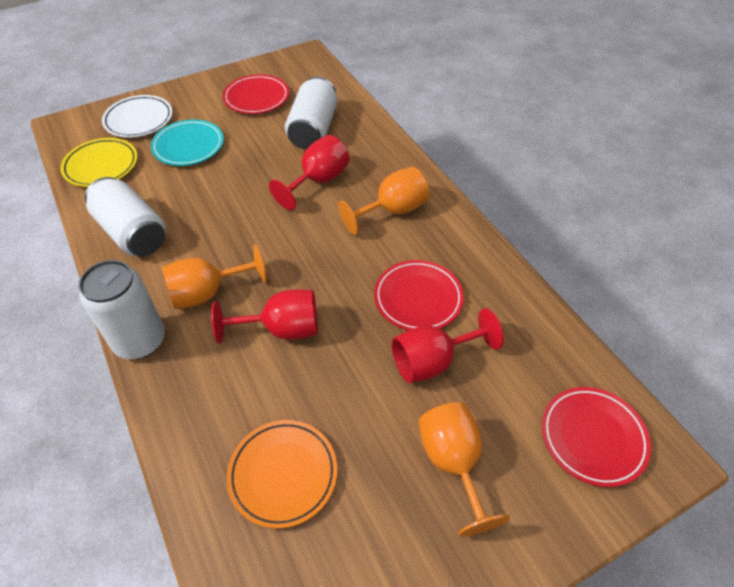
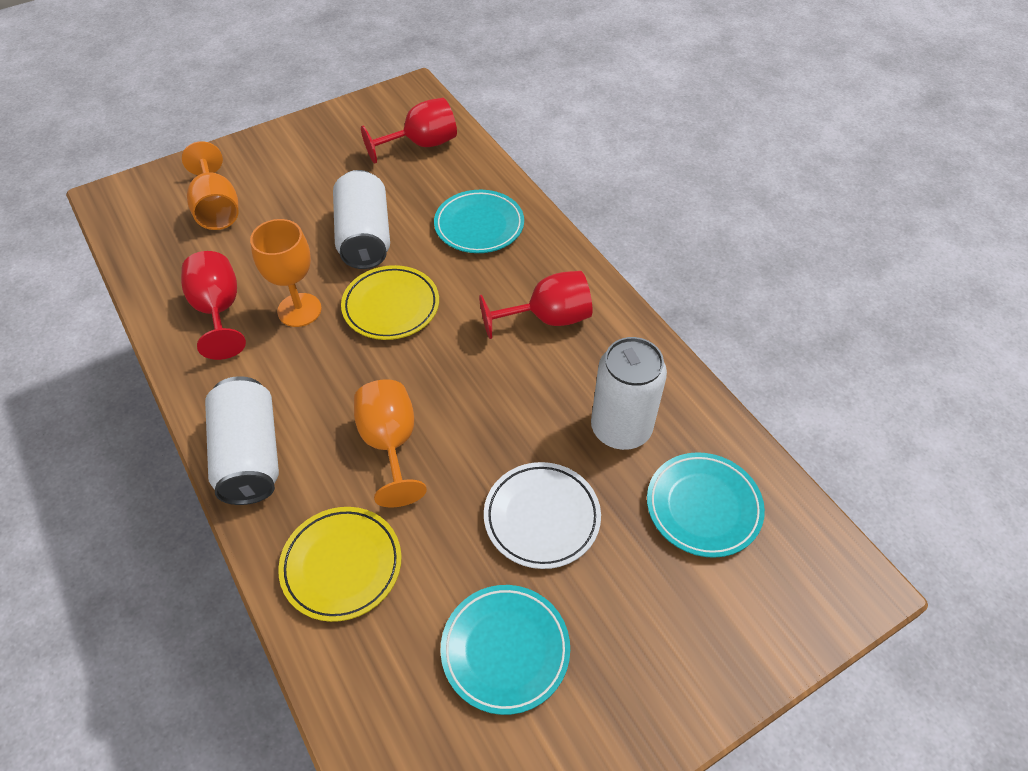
orange plate: [227,420,338,529] = 1 -> none = 0
red plate: [223,74,289,114] [374,260,464,330] [542,387,651,487] = 3 -> none = 0
turquoise plate: [151,119,224,166] = 1 -> [434,190,524,253] [440,585,570,715] [647,452,765,558] = 3
yellow plate: [60,138,138,187] = 1 -> [278,507,402,622] [341,265,439,340] = 2

